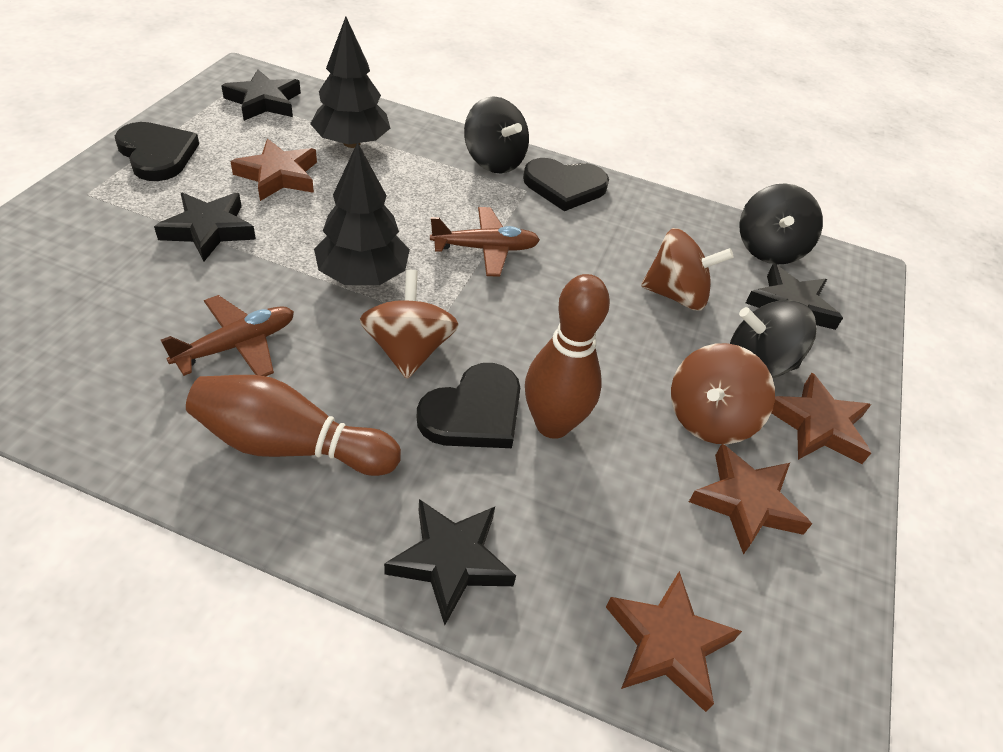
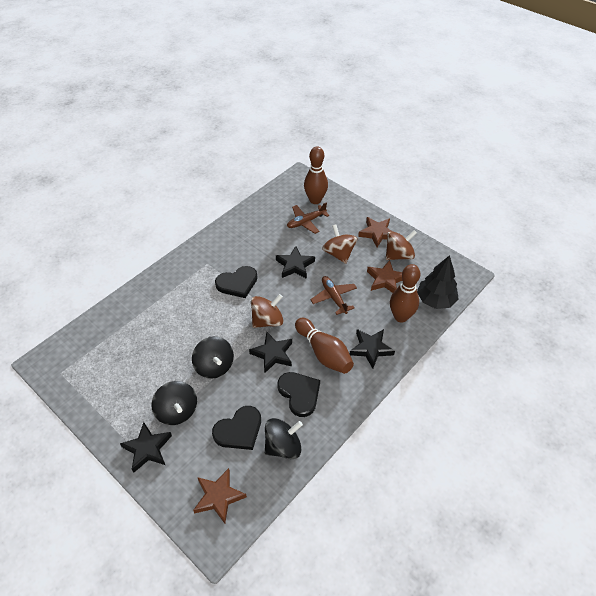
black tree: [310,17,390,148] [314,142,410,285] = 2 -> [417,255,459,309] = 1
brown bowling pin: [186,375,401,476] [525,274,610,439] = 2 -> [295,318,354,374] [304,146,328,204] [390,264,420,322] = 3
brown star: [230,139,317,201] [606,571,742,712] [689,444,812,555] [772,373,871,464] = 4 -> [193,468,247,524] [358,217,393,247] [367,260,403,293] = 3

